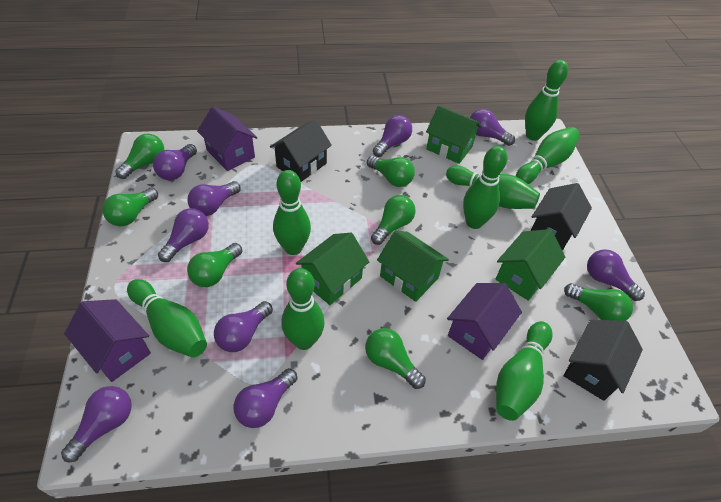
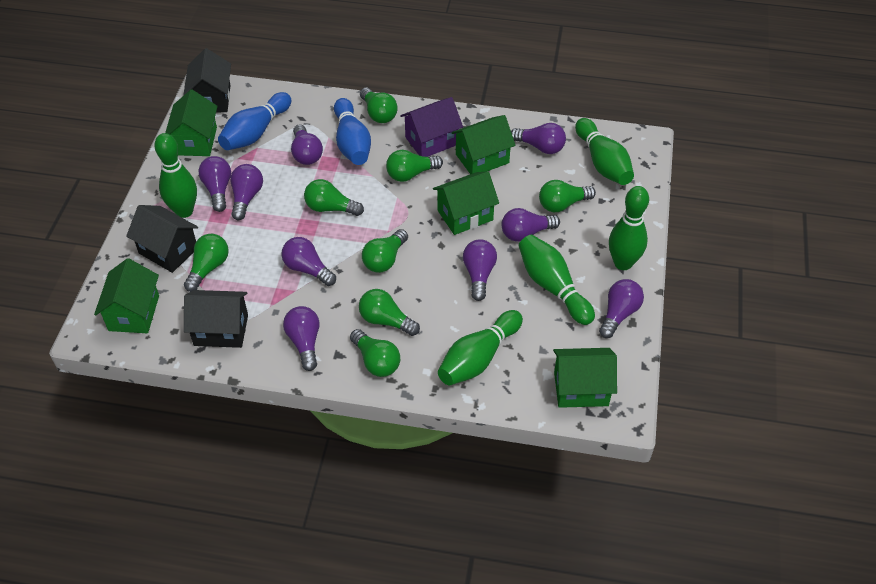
blue bowling pin: none = 0 -> [218,92,291,150] [334,98,371,165] = 2
green bowling pin: [127,279,207,358] [273,170,311,255] [281,268,325,350] [446,165,540,209] [463,146,507,229] [496,321,553,421] [516,127,580,184] [525,60,568,141] = 8 -> [154,133,197,218] [438,310,523,386] [519,235,595,325] [575,118,634,185] [609,186,649,270] = 5
green house: [296,233,369,305] [377,230,449,302] [426,106,482,164] [495,229,565,301] = 4 -> [94,258,159,333] [165,90,218,156] [433,171,499,235] [452,115,515,174] [553,348,617,408] = 5
green light bulb: [102,188,158,226] [115,134,164,179] [187,243,242,287] [365,328,426,389] [367,156,415,187] [371,195,415,245] [564,283,633,321] = 7 -> [184,234,229,292] [304,179,364,216] [350,329,400,377] [359,289,420,336] [360,87,398,123] [362,229,408,273] [386,150,443,182] [539,180,596,212] = 8
purple house: [64,299,151,382] [197,107,258,171] [447,283,522,360] = 3 -> [400,97,463,157] = 1

